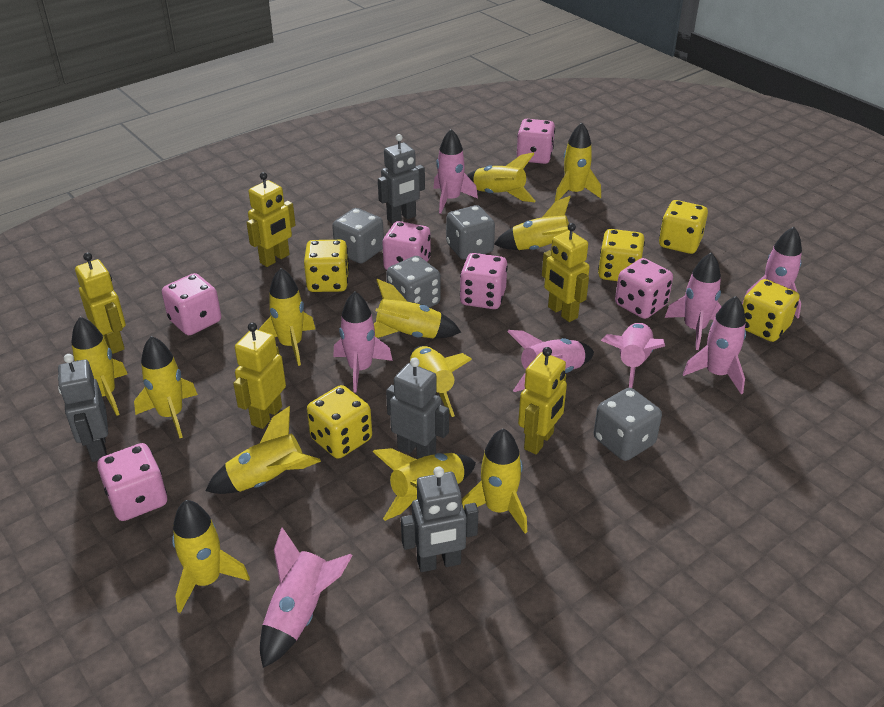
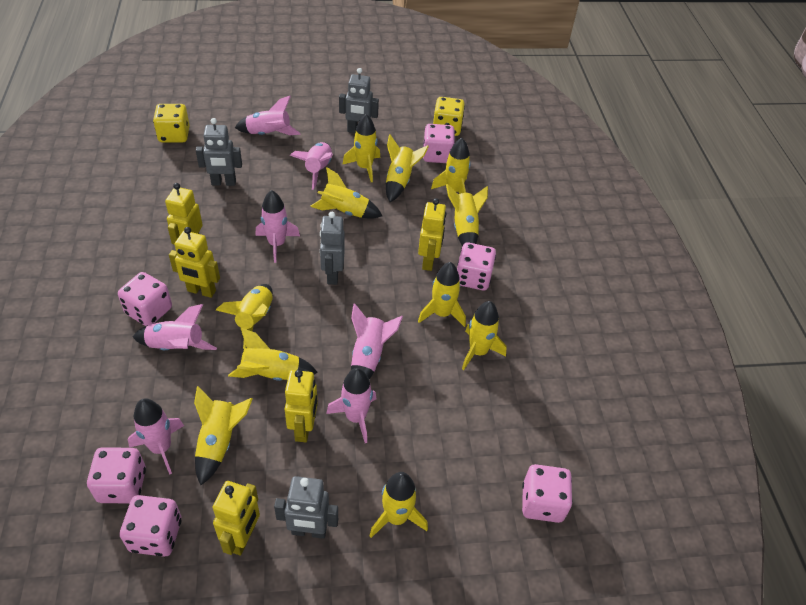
grey dice: [332,208,384,264] [387,256,440,308] [446,205,495,260] [594,388,662,461] = 4 -> none = 0
pink rocket: [260,527,353,668] [333,291,393,393] [433,129,478,213] [507,330,594,392] [601,323,665,388] [665,252,722,350] [683,296,746,394] [742,227,802,319] = 8 -> [128,398,184,475] [133,304,217,350] [235,96,301,135] [256,190,300,263] [290,142,333,190] [326,368,376,443] [351,303,403,379] = 7
yellow dice: [304,240,349,292] [307,385,372,459] [598,229,645,281] [659,200,708,254] [743,279,799,342] = 5 -> [153,104,190,143] [433,97,465,136] = 2
yellow rocket: [71,317,127,416] [134,336,198,438] [172,500,250,613] [206,406,321,494] [259,268,315,366] [372,448,476,521] [374,279,461,339] [410,346,472,417] [462,428,527,533] [467,152,536,202] [494,196,571,250] [555,123,601,201] = 12 -> [194,386,253,485] [216,284,273,349] [228,328,318,381] [310,168,382,219] [342,114,380,182] [370,472,428,538] [386,134,429,202] [418,262,466,327] [431,138,471,194] [446,184,488,246] [462,301,507,370] = 11

